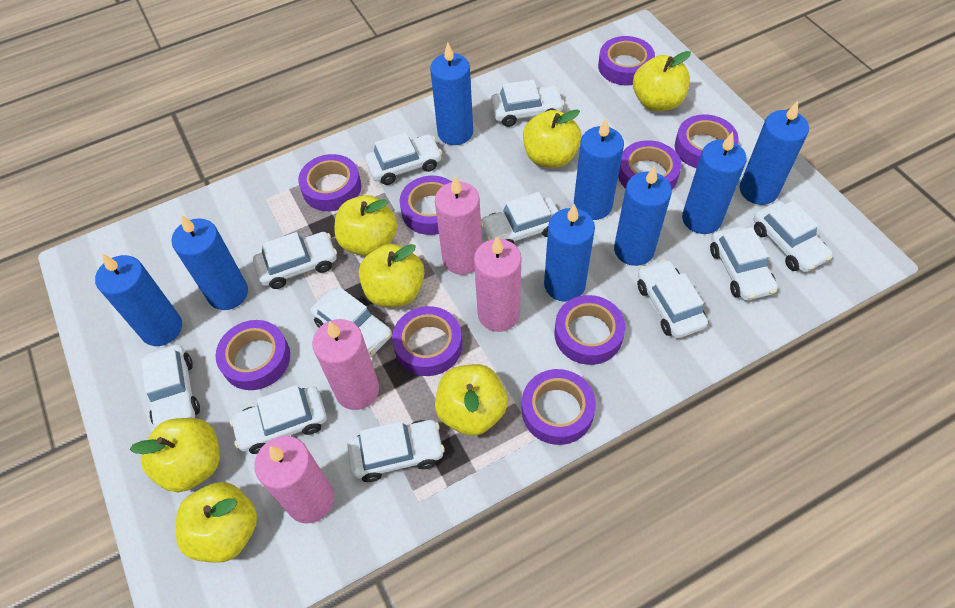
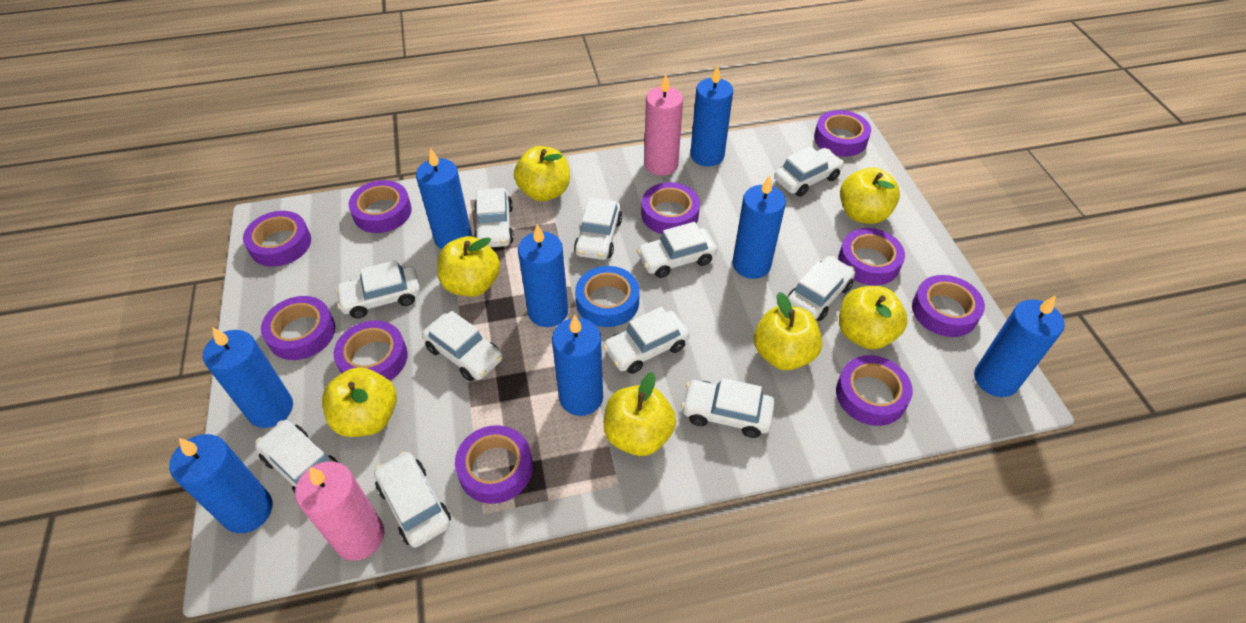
blue tape: none = 0 -> [575,266,640,327] = 1
pink candle: [254,436,334,524] [312,319,379,410] [435,176,482,275] [474,236,521,332] = 4 -> [295,461,384,561] [644,74,683,176] = 2
purple tape: [215,320,290,390] [298,154,361,211] [392,306,463,376] [400,176,452,235] [522,369,596,445] [554,295,625,365] [598,36,655,85] [618,140,681,190] [675,115,739,168] = 9 -> [243,211,311,267] [261,296,335,360] [334,320,408,381] [349,180,412,233] [455,425,533,504] [641,182,700,234] [814,110,871,157] [836,355,913,426] [838,228,905,285] [912,275,985,337] = 10

